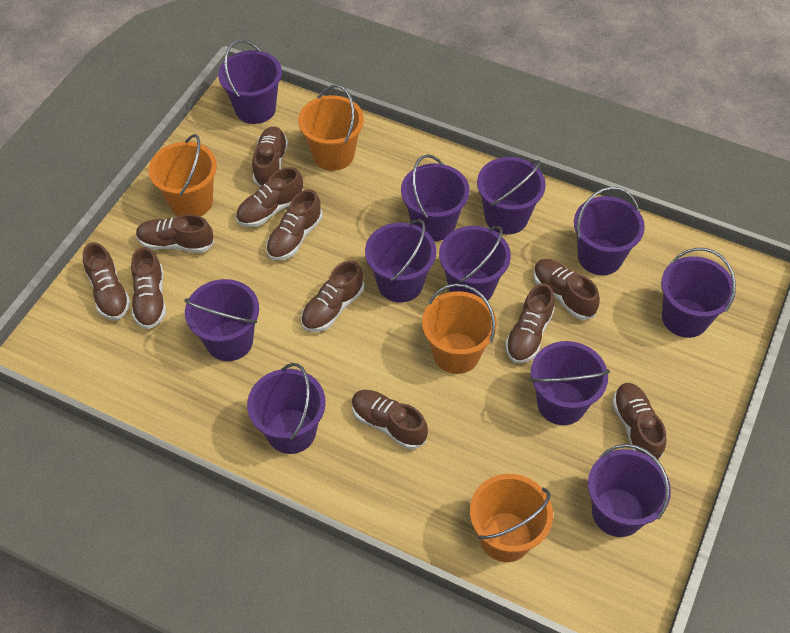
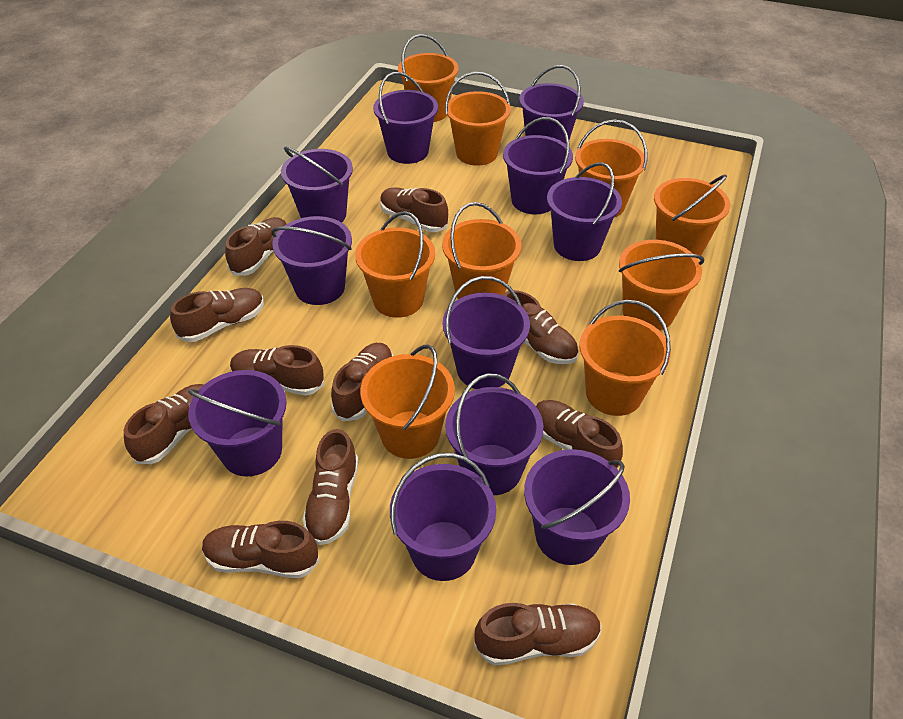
orange bucket: [149,134,217,216] [298,85,364,171] [422,283,497,374] [470,474,553,562] = 4 -> [355,211,435,318] [360,344,455,459] [398,34,459,122] [442,202,521,299] [445,72,511,166] [575,120,647,217] [580,300,671,416] [619,240,704,330] [654,175,730,259] = 9

